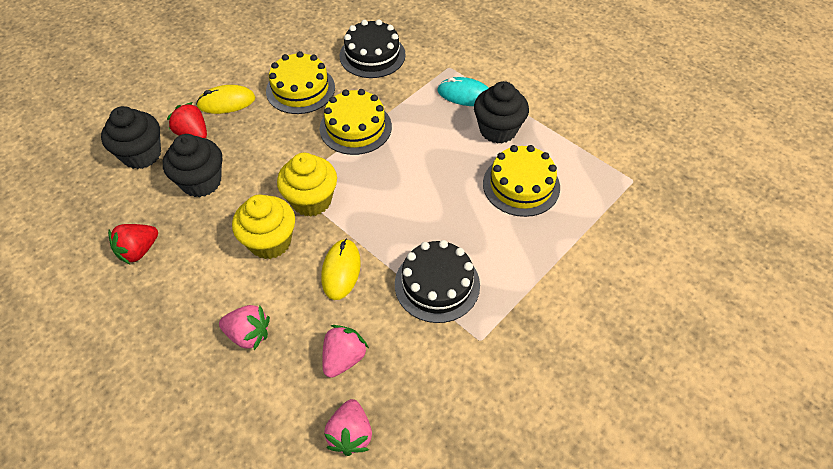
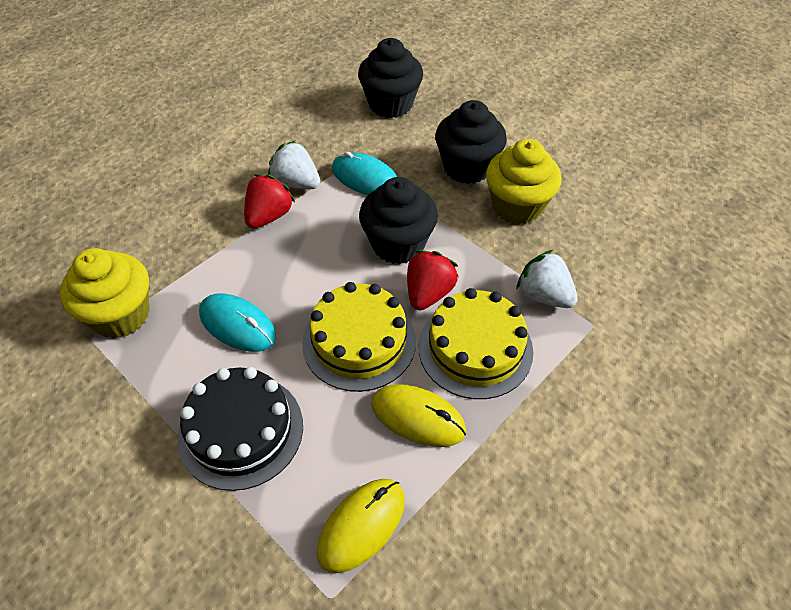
black cake: [340,19,406,78] [395,240,480,323] = 2 -> [177,367,303,491] = 1
pink strawberry: [219,305,270,350] [322,325,369,378] [324,399,372,456] = 3 -> none = 0
turquoise mouse: [437,77,489,106] = 1 -> [199,293,276,352] [332,152,397,195] = 2
white strawberry: none = 0 -> [268,140,320,189] [516,250,578,308] = 2
yellow cake: [266,51,335,114] [320,89,392,155] [483,145,560,217] = 3 -> [302,282,416,392] [419,288,533,399] = 2

